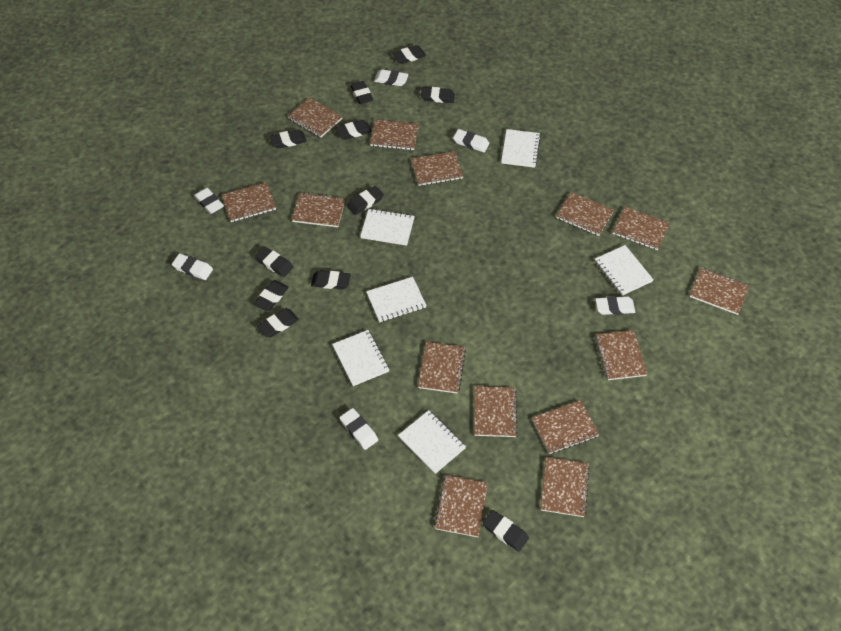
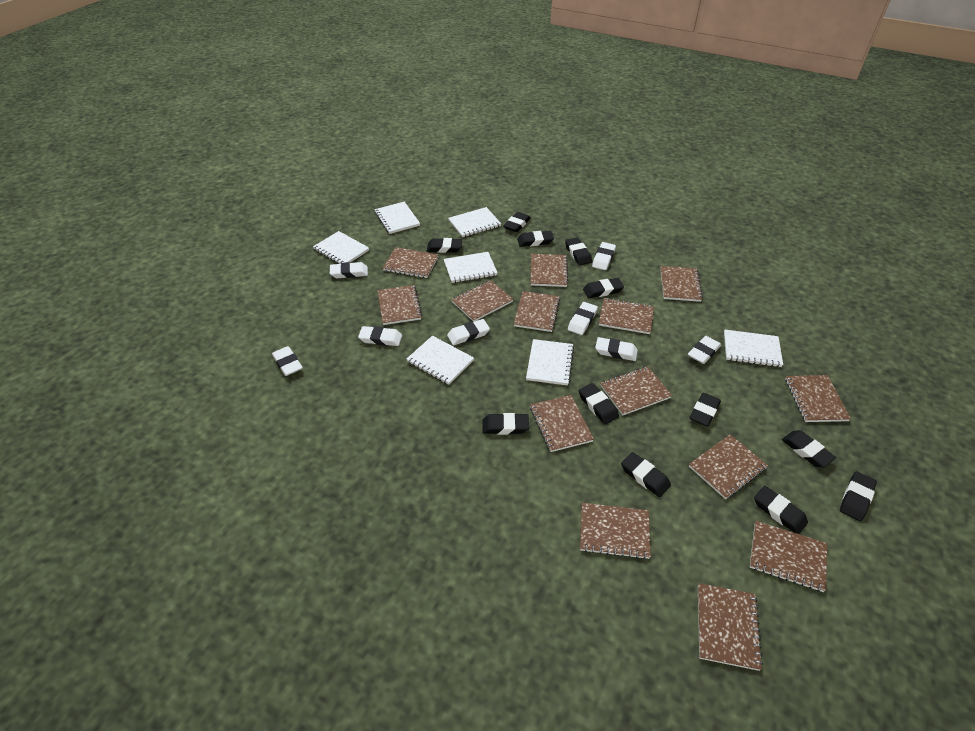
black eraser: [253,281,289,311] [255,246,293,277] [257,308,299,337] [270,129,307,149] [311,270,351,289] [335,120,372,140] [347,186,384,215] [350,81,373,104] [392,45,426,64] [421,87,455,103] [483,510,529,552] = 11 -> [427,238,462,253] [482,413,529,435] [503,212,531,232] [517,231,554,247] [565,237,592,265] [579,383,619,424] [583,278,624,298] [621,452,671,497] [689,393,721,427] [754,486,808,534] [782,430,836,467] [840,472,877,521] = 12
white eraser: [172,253,213,280] [194,188,224,214] [340,408,378,450] [374,69,409,86] [453,129,489,152] [595,296,635,315] = 6 -> [272,346,303,376] [330,262,368,278] [358,326,402,346] [447,319,490,345] [568,302,598,335] [592,242,616,270] [595,337,638,361] [688,336,721,364] = 8
white notebook: [332,330,389,386] [360,208,415,246] [366,277,427,322] [398,410,466,474] [501,129,541,168] [595,245,654,296] = 6 -> [313,231,369,264] [374,202,420,234] [407,336,474,385] [444,252,498,283] [448,207,501,237] [526,339,574,386] [724,329,783,367] = 7

